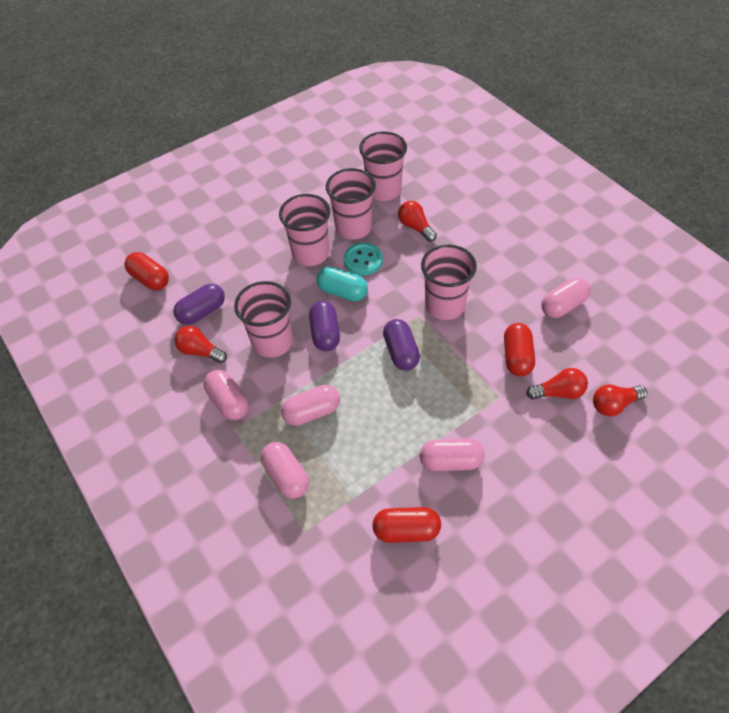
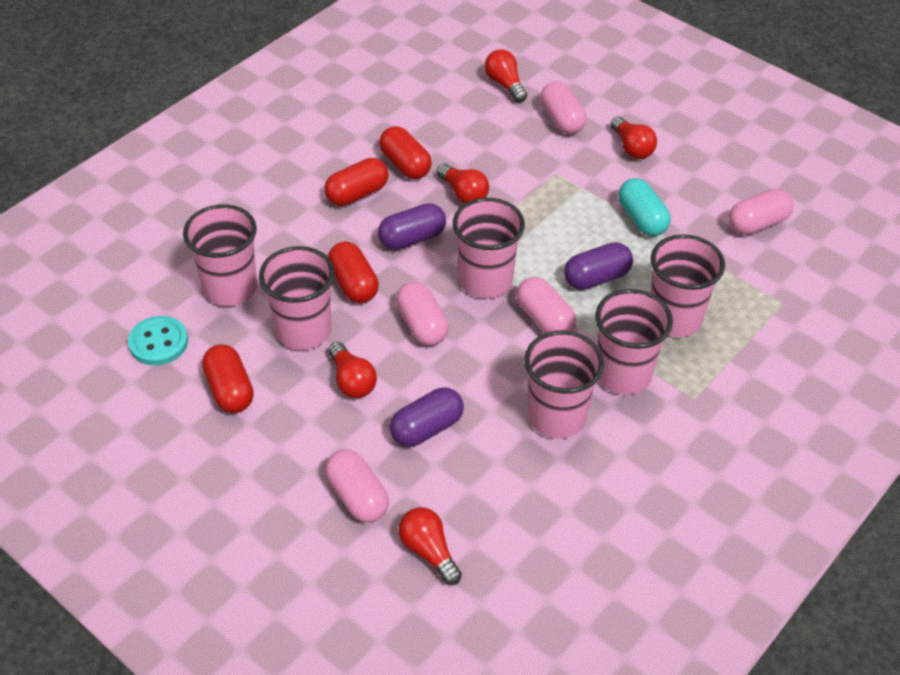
pink cup: [234,281,293,358] [279,194,330,266] [326,168,376,240] [359,132,407,201] [421,245,477,320] = 5 -> [183,204,257,306] [259,246,335,350] [453,198,525,299] [524,331,604,439] [596,289,673,395] [651,234,725,337] = 6
red capsule: [124,252,169,290] [372,507,441,543] [504,323,535,376] = 3 -> [202,345,254,413] [324,158,389,206] [328,242,379,303] [379,126,432,179] = 4
red light bulb: [174,326,227,363] [398,201,437,242] [526,368,588,400] [593,385,647,416] = 4 -> [328,342,377,398] [399,507,462,585] [437,163,489,204] [485,49,527,102] [611,116,657,159] = 5

